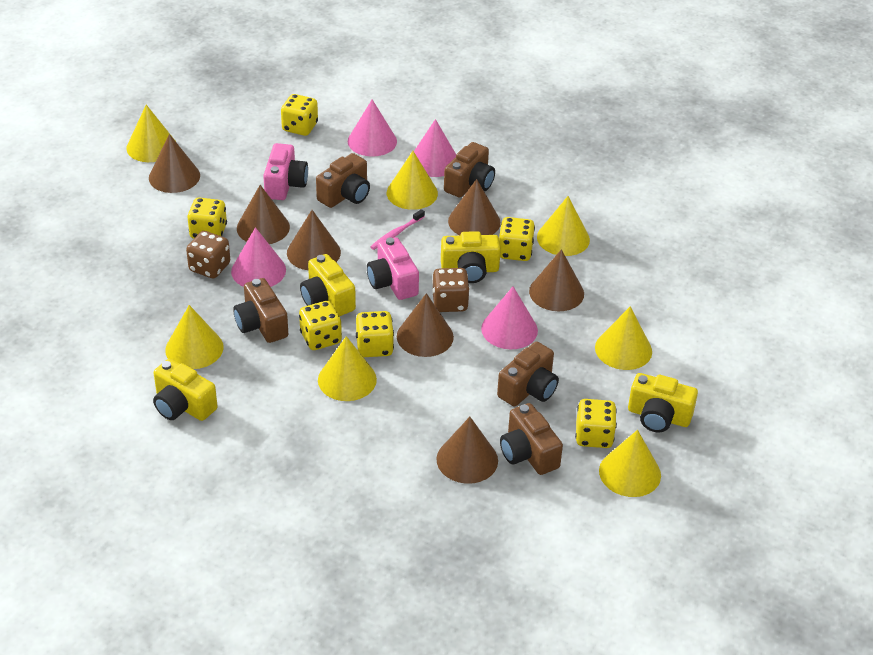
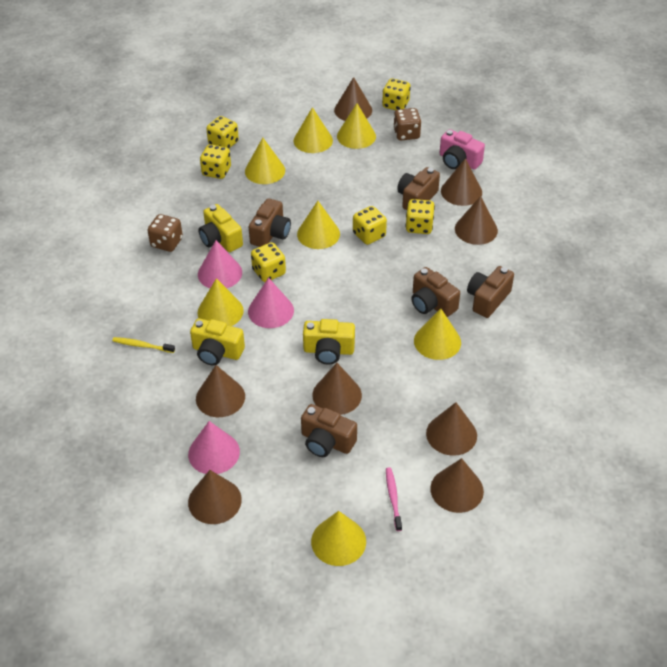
brown cone: [149,134,200,193] [237,185,290,244] [287,210,341,270] [397,293,454,357] [436,417,498,484] [448,179,501,235] [529,249,584,311] = 7 -> [188,470,242,524] [196,365,245,417] [312,363,362,415] [334,77,372,121] [426,402,477,456] [430,458,484,513] [441,158,482,206] [455,196,498,245] = 8
pink camera: [263,143,308,200] [367,237,419,300] = 2 -> [440,129,485,170] = 1
pink cone: [231,227,286,287] [348,99,397,157] [414,119,456,177] [481,287,538,350] = 4 -> [188,421,240,474] [198,240,242,288] [248,278,294,328] = 3
yellow camera: [153,359,217,421] [300,254,356,316] [441,231,501,283] [628,373,698,432] = 4 -> [190,318,245,366] [198,204,243,252] [303,319,355,365] = 3
yellow toothbrush: none = 0 -> [112,337,175,353] = 1

